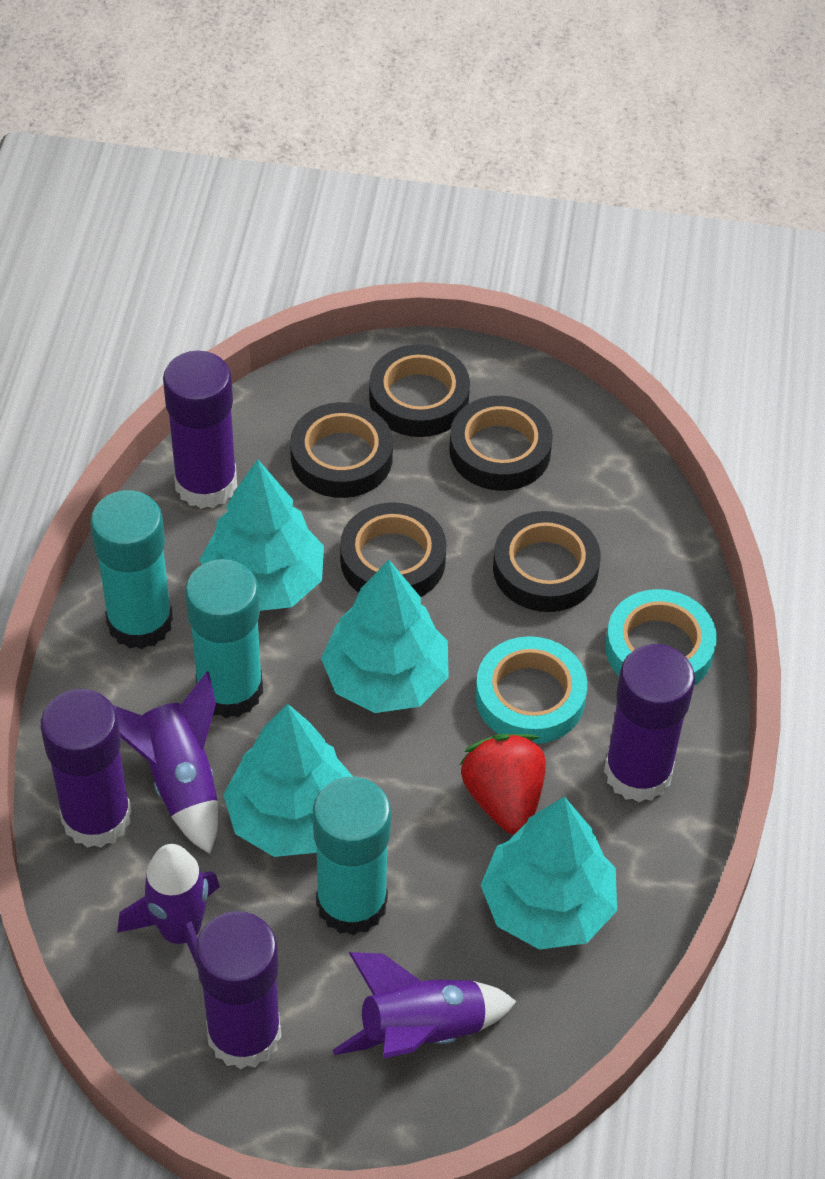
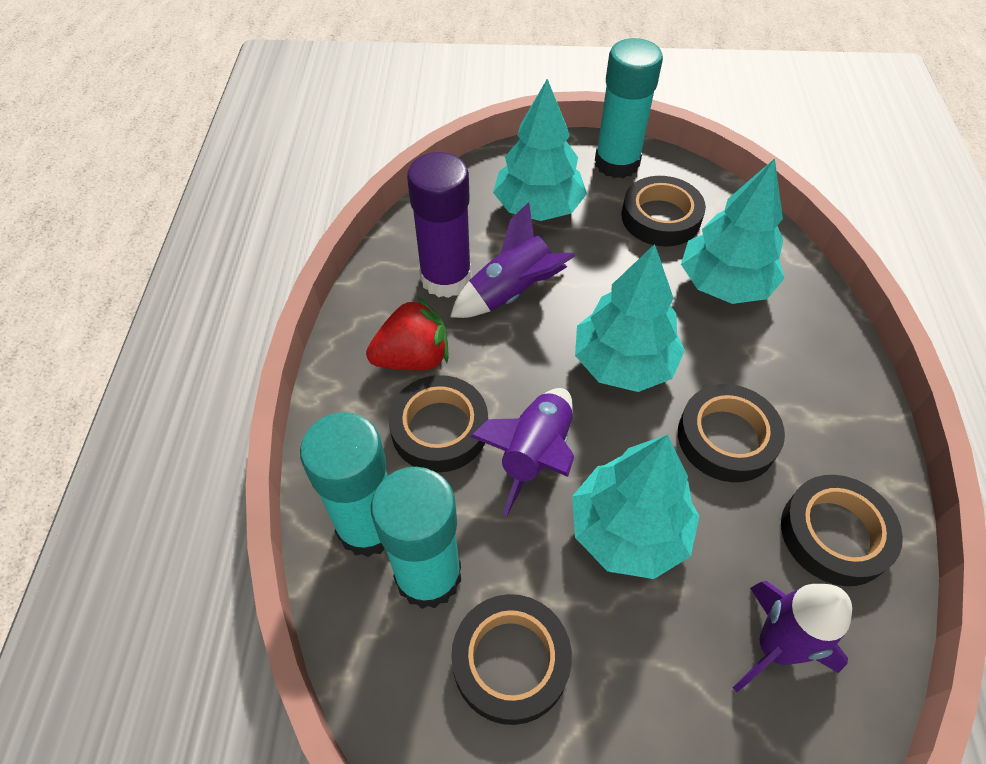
purple glue stick: [41,689,131,848] [163,351,237,509] [195,911,281,1069] [604,644,695,802] = 4 -> [407,152,472,298] = 1
turquoise tape: [475,636,587,744] [605,589,717,686] = 2 -> none = 0

